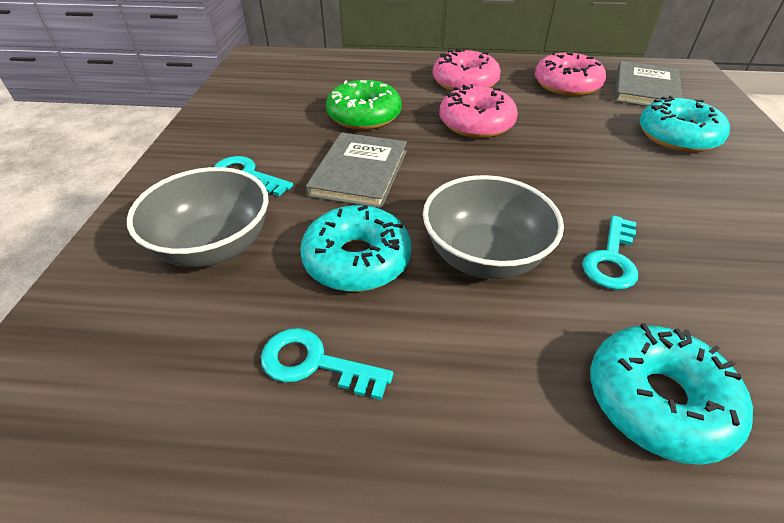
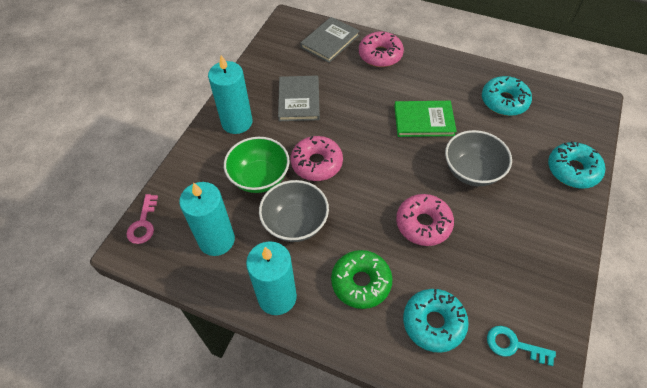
green book: none = 0 -> [394,101,457,137] = 1
green bowl: none = 0 -> [224,137,290,193] = 1
pink key: none = 0 -> [127,194,158,244] = 1
turquoise candle: none = 0 -> [179,182,235,256] [208,55,252,134] [246,241,297,315] = 3
turquoise key: [214,156,293,196] [261,328,393,400] [582,215,638,290] = 3 -> [487,326,556,366] = 1

